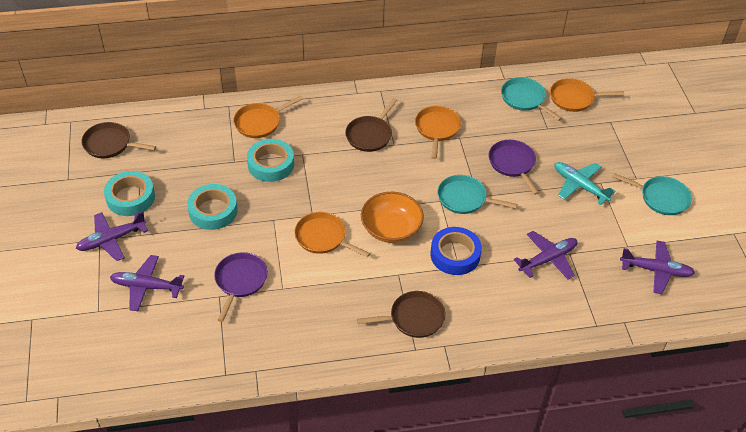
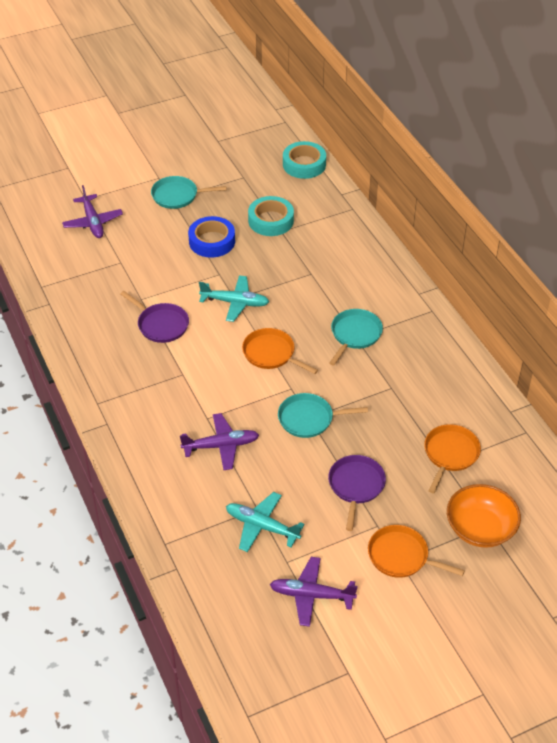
brown pan: [81,122,156,158] [345,98,397,152] [357,291,446,338] = 3 -> none = 0
orange pan: [233,96,303,138] [294,212,370,257] [415,106,461,159] [550,78,624,112] = 4 -> [242,328,318,374] [368,525,465,578] [424,424,481,493] = 3
purple plane: [76,212,148,261] [110,255,184,311] [514,231,577,279] [620,241,695,294] = 4 -> [62,185,123,238] [180,413,259,470] [270,557,358,627] = 3
turquoise plane: [554,162,616,205] = 1 -> [199,275,269,322] [226,492,305,552] = 2
turquoise tape: [104,171,155,216] [187,184,238,230] [247,139,294,182] = 3 -> [248,196,294,236] [283,141,326,179] = 2

